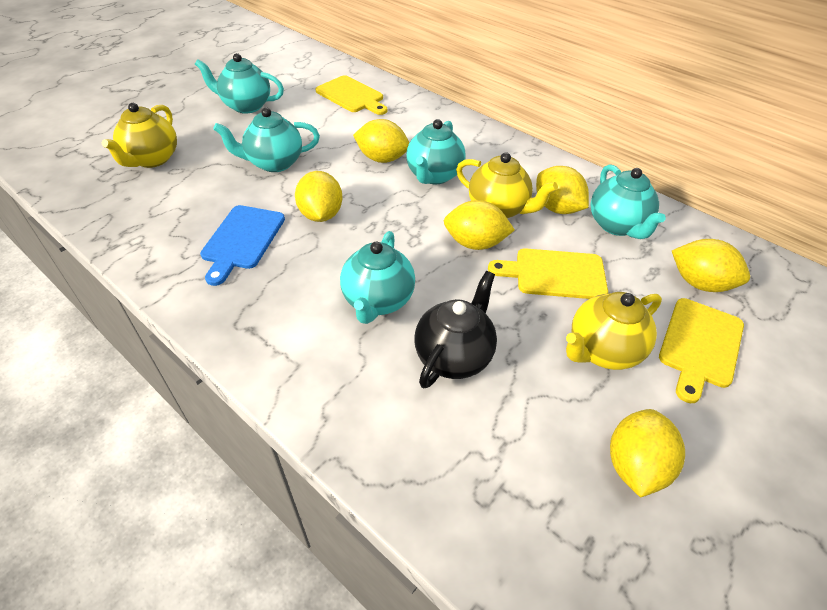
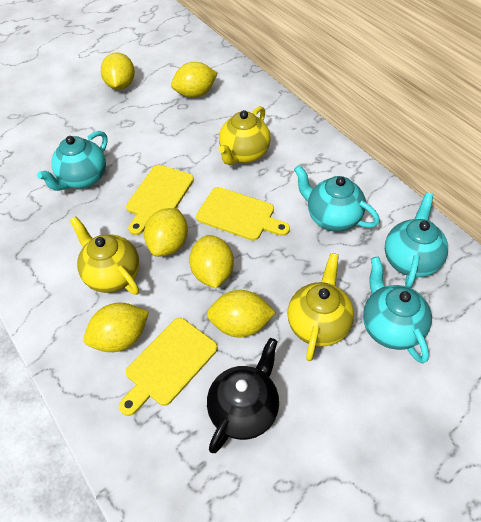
blue cutting board: [200,205,285,286] = 1 -> none = 0
turquoise teapot: [195,53,284,114] [213,107,320,172] [340,231,415,324] [406,119,466,184] [591,164,666,239] = 5 -> [37,131,108,191] [294,165,380,232] [363,256,432,364] [385,193,448,288] = 4

